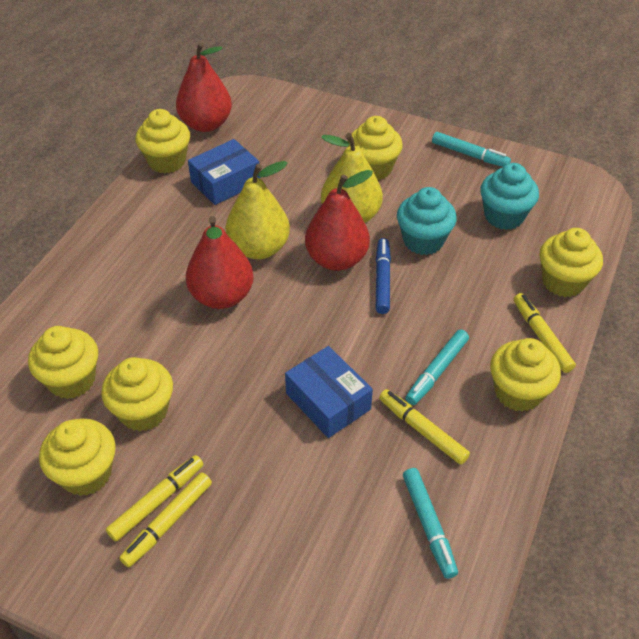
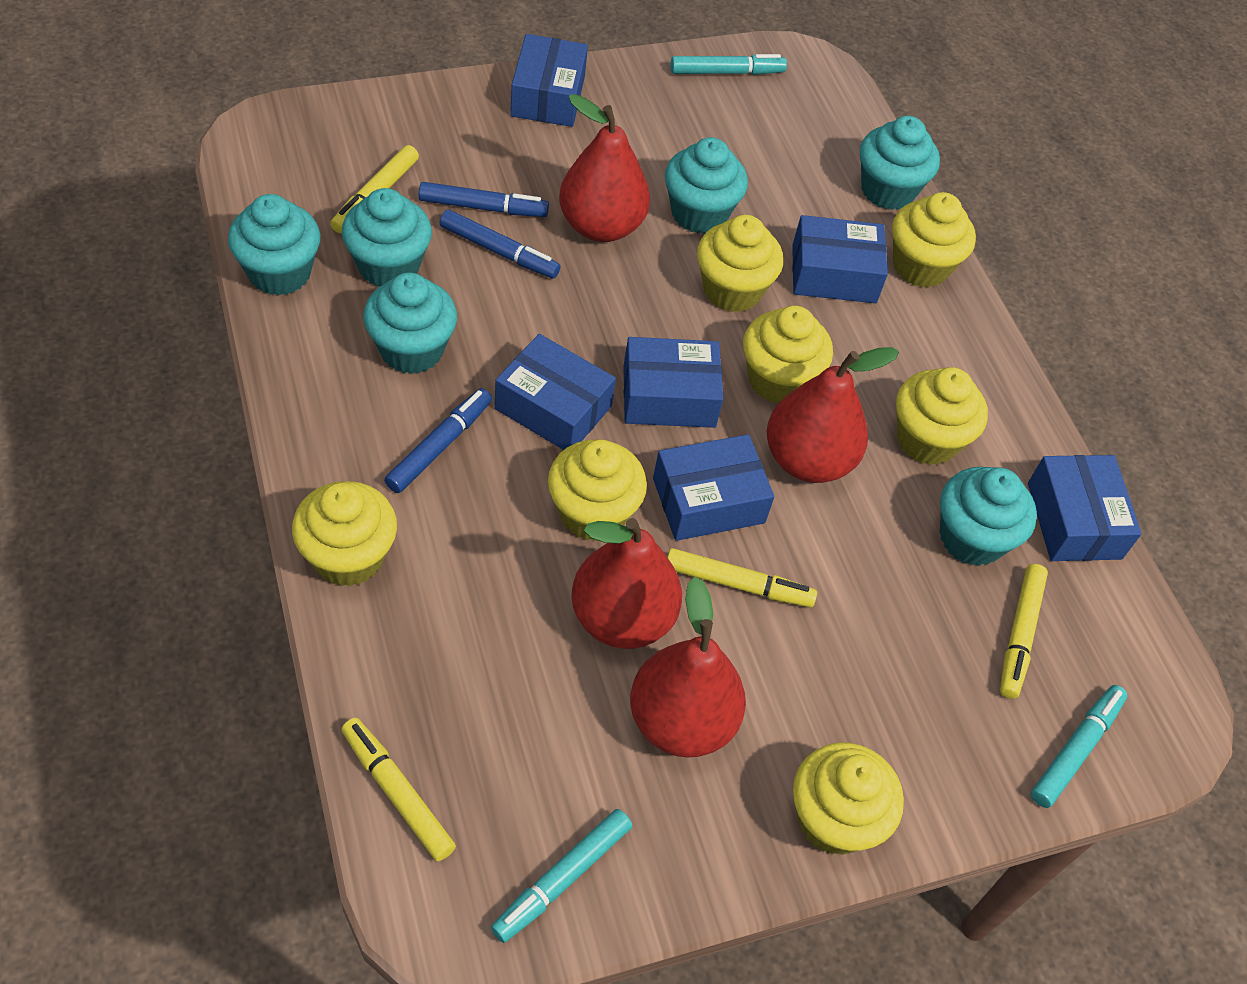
blue box: [188,139,260,205] [285,346,373,438] = 2 -> [494,334,616,450] [510,34,588,127] [623,337,723,428] [653,434,774,541] [792,215,888,303] [1028,455,1142,561] = 6
blue marker: [376,238,391,314] = 1 -> [384,388,492,493] [419,182,549,217] [440,210,561,278] = 3
red pear: [176,42,232,132] [186,216,254,309] [305,170,373,271] = 3 -> [559,94,650,242] [571,518,682,649] [630,577,746,758] [767,347,899,483] = 4
turquoise cupcake: [397,187,457,255] [480,163,539,230] = 2 -> [228,194,320,296] [342,188,432,287] [363,273,457,374] [665,137,748,234] [860,116,940,210] [940,467,1037,566] = 6
yellow pear: [226,161,290,259] [321,133,383,223] = 2 -> none = 0

